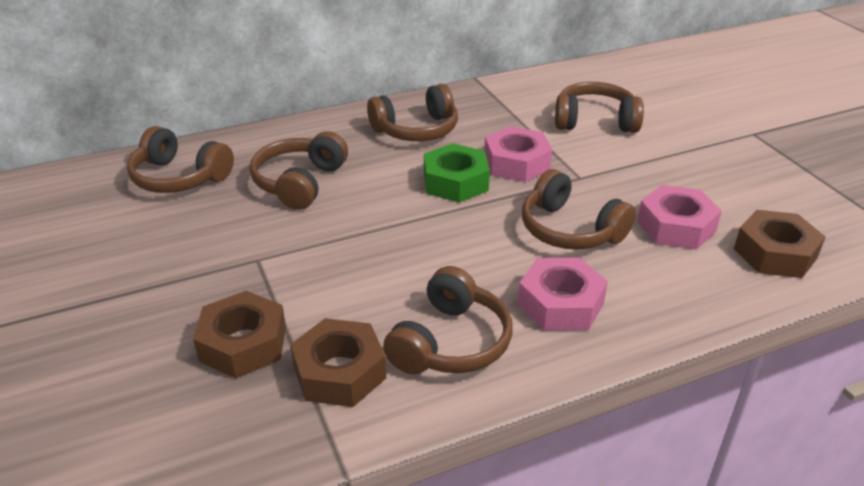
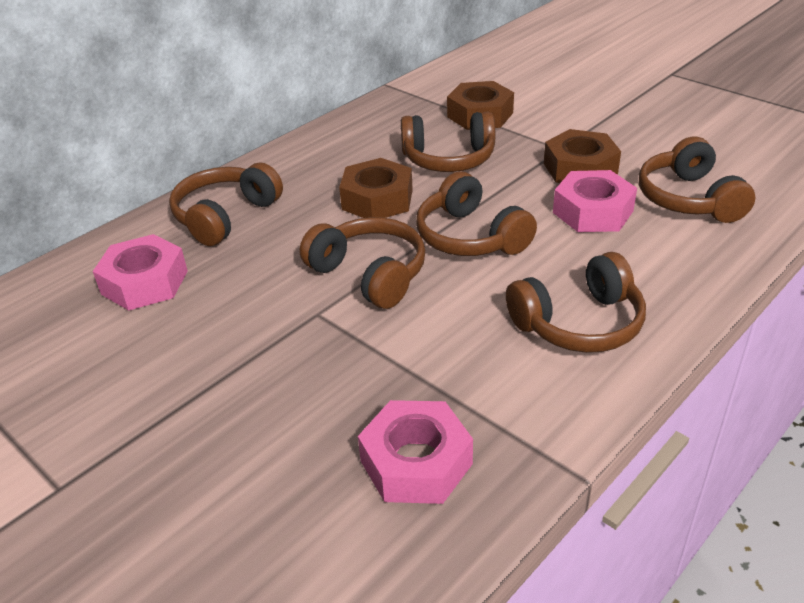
green nut: [424,143,490,203] = 1 -> none = 0

